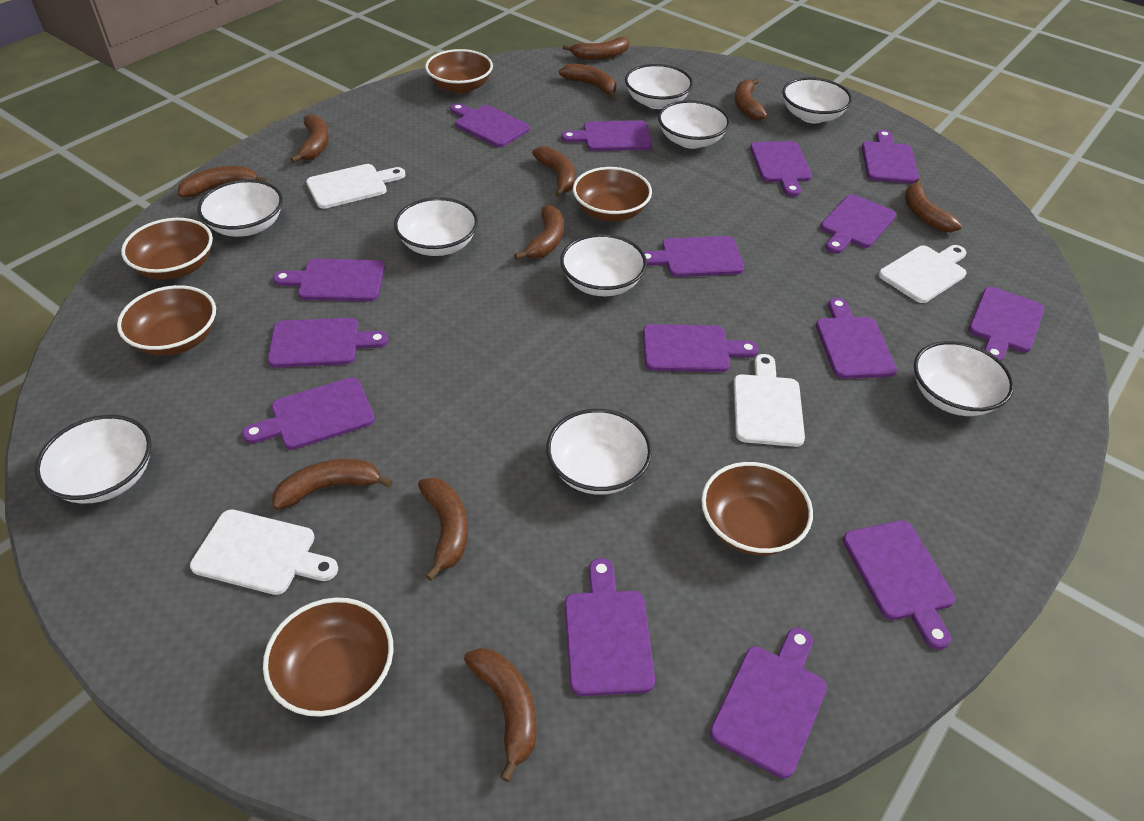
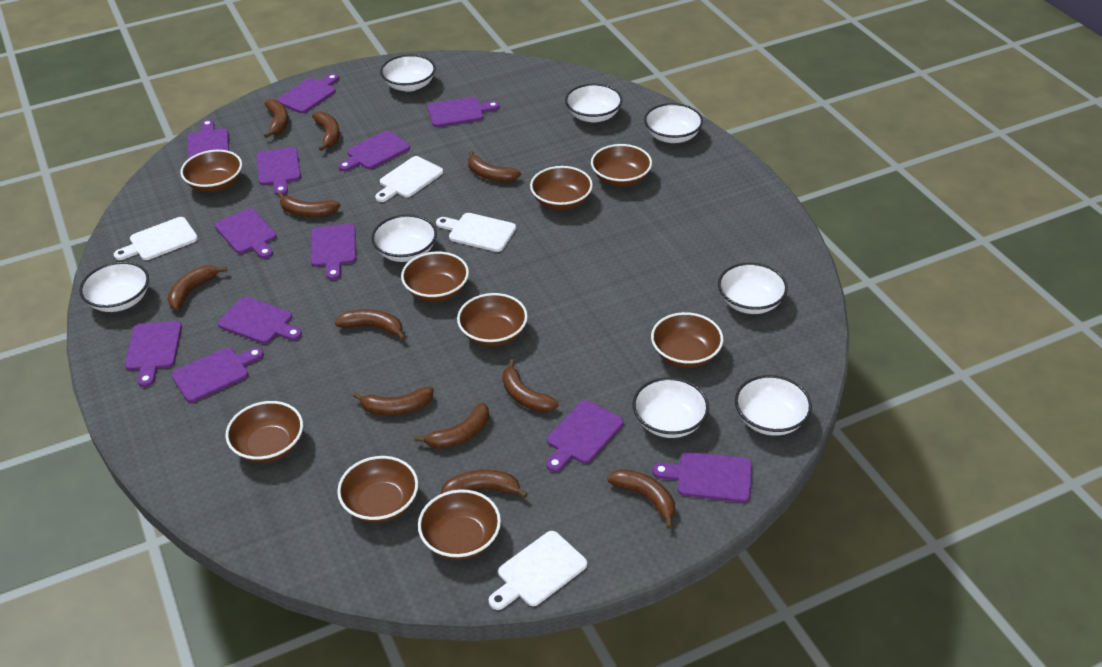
brown bowl: [117,285,216,356] [121,218,213,280] [263,598,394,717] [425,49,493,94] [573,167,652,221] [701,462,813,556] = 6 -> [180,150,242,192] [226,401,303,463] [337,456,418,523] [401,252,469,302] [418,489,501,560] [457,293,528,347] [530,166,593,210] [591,144,652,187] [651,312,723,368] = 9
purple cutting board: [242,378,375,450] [268,318,389,368] [273,259,385,301] [450,103,530,147] [561,121,652,151] [565,558,655,696] [643,324,759,372] [644,236,744,277] [710,628,827,779] [750,141,812,197] [816,298,897,379] [820,194,896,254] [843,520,955,650] [862,130,919,184] [968,287,1044,361] = 15 -> [125,321,182,387] [171,347,264,402] [188,120,229,159] [215,208,276,259] [218,297,302,344] [257,147,301,195] [277,74,339,113] [311,224,356,280] [338,131,410,171] [427,97,500,127] [546,400,624,472] [652,452,752,502] = 12
white bowl: [35,415,151,503] [198,179,283,237] [394,197,478,256] [546,409,652,495] [560,234,647,296] [625,64,693,109] [658,100,730,149] [782,77,852,123] [914,341,1014,416] = 9 -> [79,262,149,312] [371,214,437,262] [380,54,436,92] [565,84,622,123] [633,377,709,438] [644,103,703,143] [718,263,788,314] [735,375,812,436] = 8

